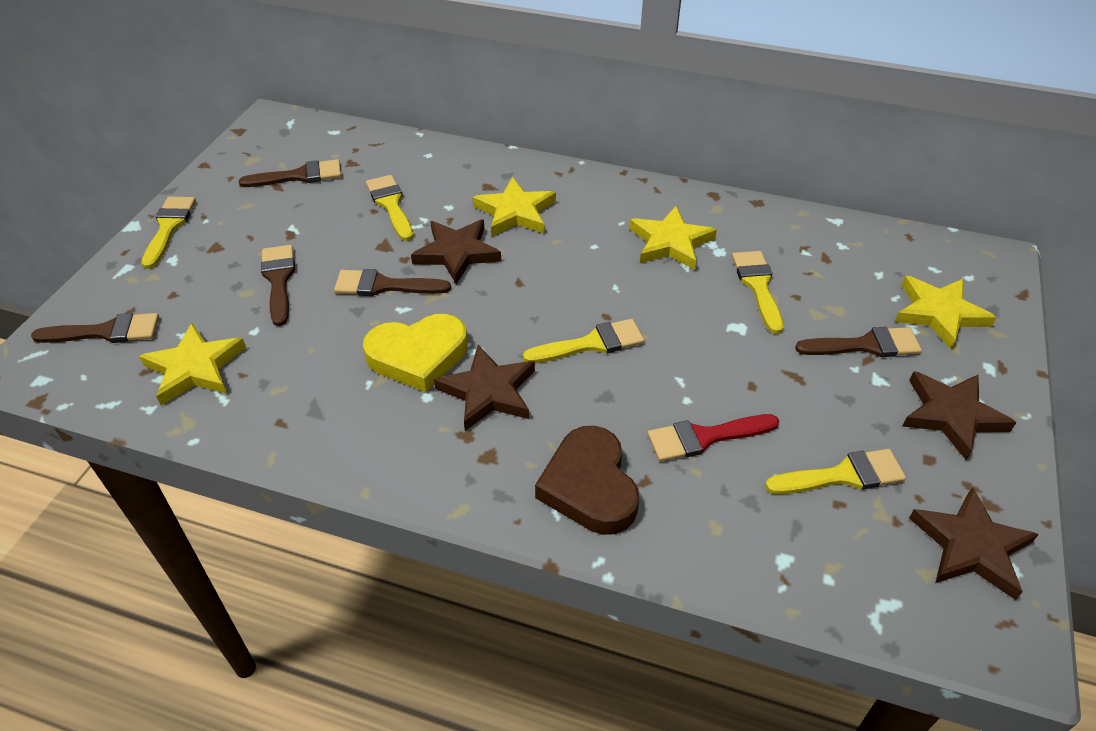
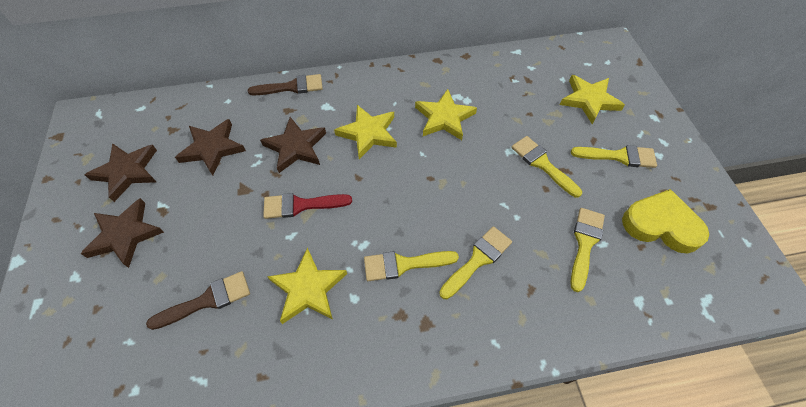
brown brush: [31,313,159,343] [239,159,342,187] [261,245,295,326] [334,269,451,296] [795,327,922,357] = 5 -> [146,271,250,330] [248,74,323,95] = 2
brown heart: [535,426,639,535] = 1 -> none = 0

